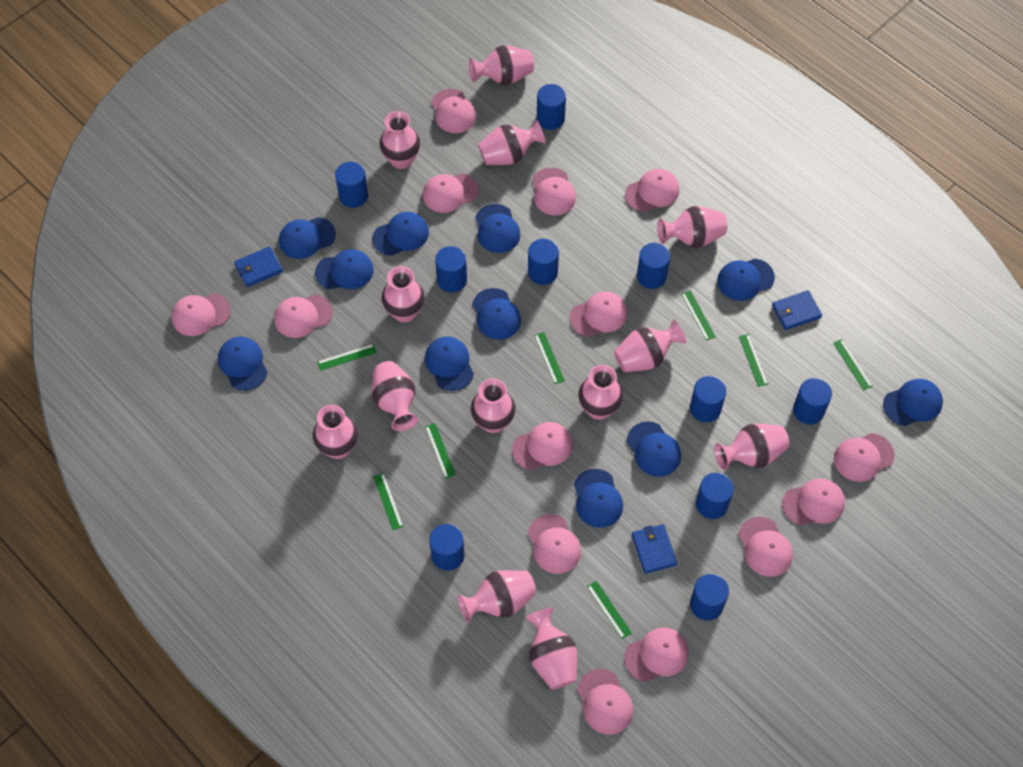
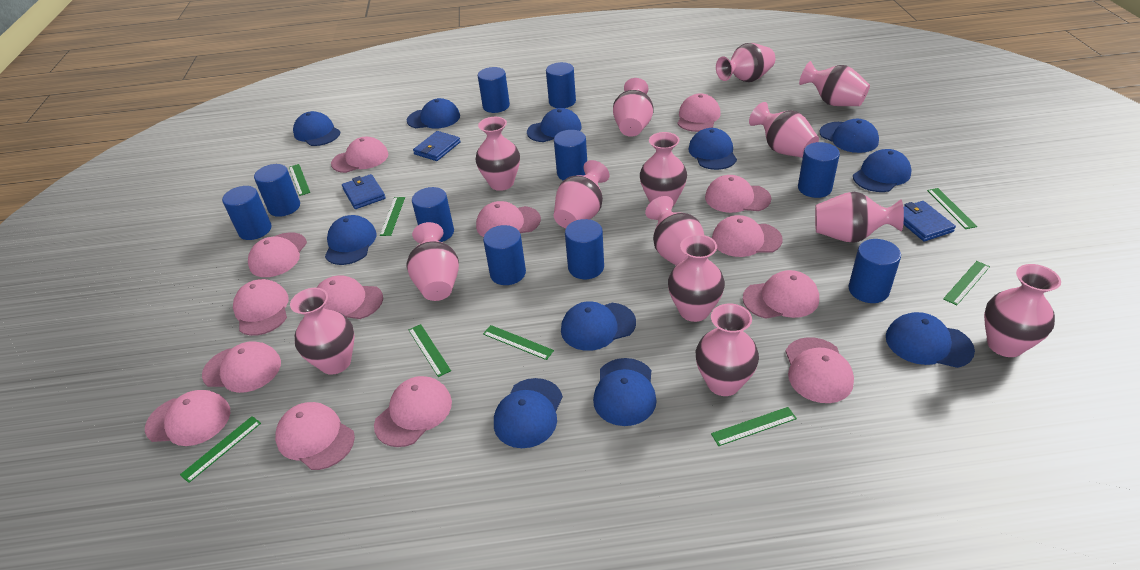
pink vase: [313,405,358,459] [371,361,418,431] [379,111,420,169] [381,266,425,323] [458,570,536,623] [469,45,534,85] [471,378,515,433] [478,120,546,165] [526,608,577,689] [579,365,623,420] [614,319,686,372] [657,206,727,248] [714,423,789,470] = 13 -> [290,288,355,375] [407,222,459,301] [475,117,520,191] [554,160,610,229] [613,78,654,137] [640,132,687,206] [645,196,704,265] [668,235,725,322] [696,303,759,396] [716,43,775,82] [749,102,819,158] [799,61,870,106] [815,192,904,243] [984,264,1061,357] = 14

